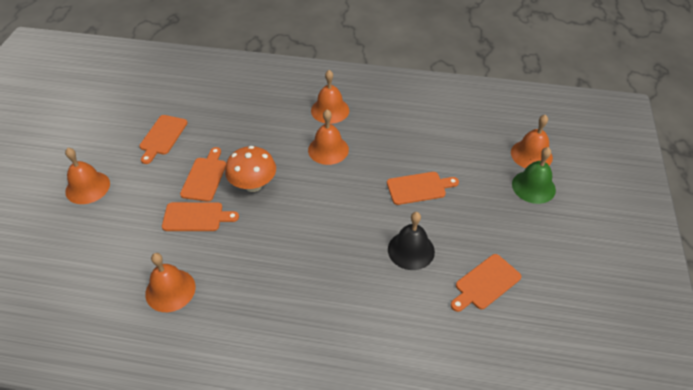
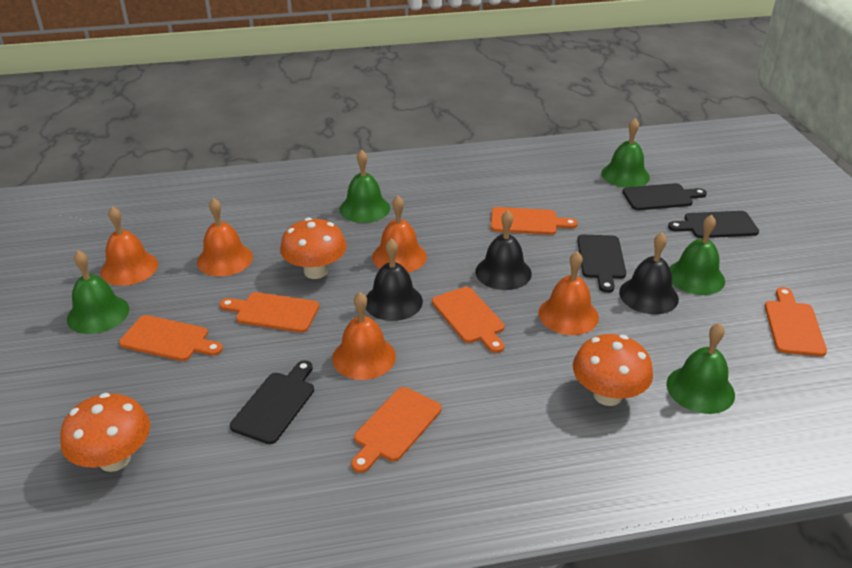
black bell: [388,212,435,270] = 1 -> [366,238,423,321] [475,211,532,290] [619,232,679,315] = 3
black cutting board: none = 0 -> [230,360,314,444] [577,235,626,293] [622,183,707,210] [668,211,759,238] = 4
green bell: [512,147,556,204] = 1 -> [67,250,129,334] [339,150,390,223] [601,118,650,188] [666,323,735,414] [669,215,725,295] = 5
orange cutting board: [139,115,188,164] [162,202,239,231] [180,147,226,202] [387,172,459,205] [451,254,521,312] = 5 -> [119,315,223,361] [220,292,319,333] [351,387,442,473] [432,287,504,353] [491,207,578,235] [765,287,827,356] = 6
orange mushroom: [225,146,276,192] = 1 -> [60,393,150,472] [280,218,347,279] [573,334,653,406] = 3

